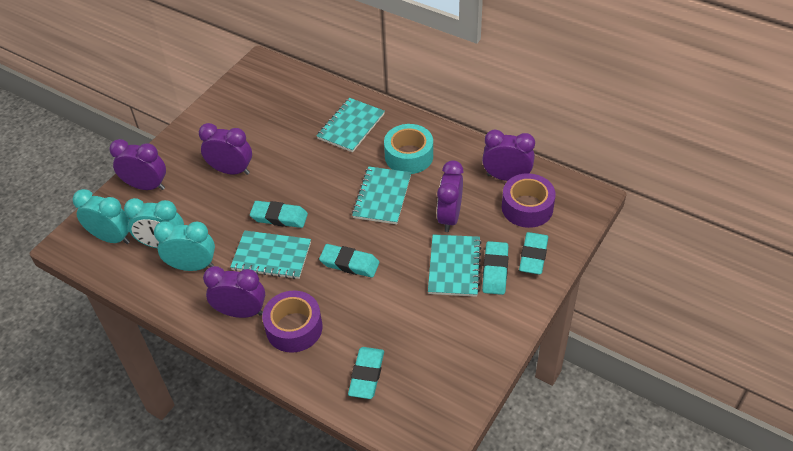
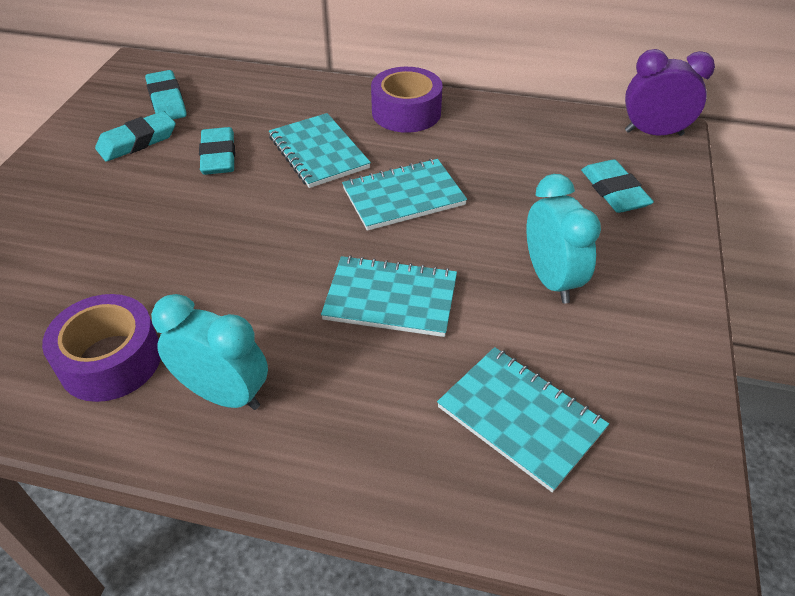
purple clock: [109,139,166,190] [199,123,252,175] [203,266,265,318] [437,160,463,232] [482,129,535,181] = 5 -> [625,49,715,136] = 1
turquoise clock: [72,189,130,244] [124,198,184,248] [154,221,215,271] = 3 -> [151,294,268,410] [527,174,601,303] = 2
turquoise eraser: [250,201,308,228] [319,244,379,278] [348,347,384,399] [482,241,509,295] [519,232,548,275] = 5 -> [95,111,176,162] [145,70,187,119] [199,127,235,175] [581,160,654,213] = 4
turquoise tape: [384,124,433,174] = 1 -> none = 0

